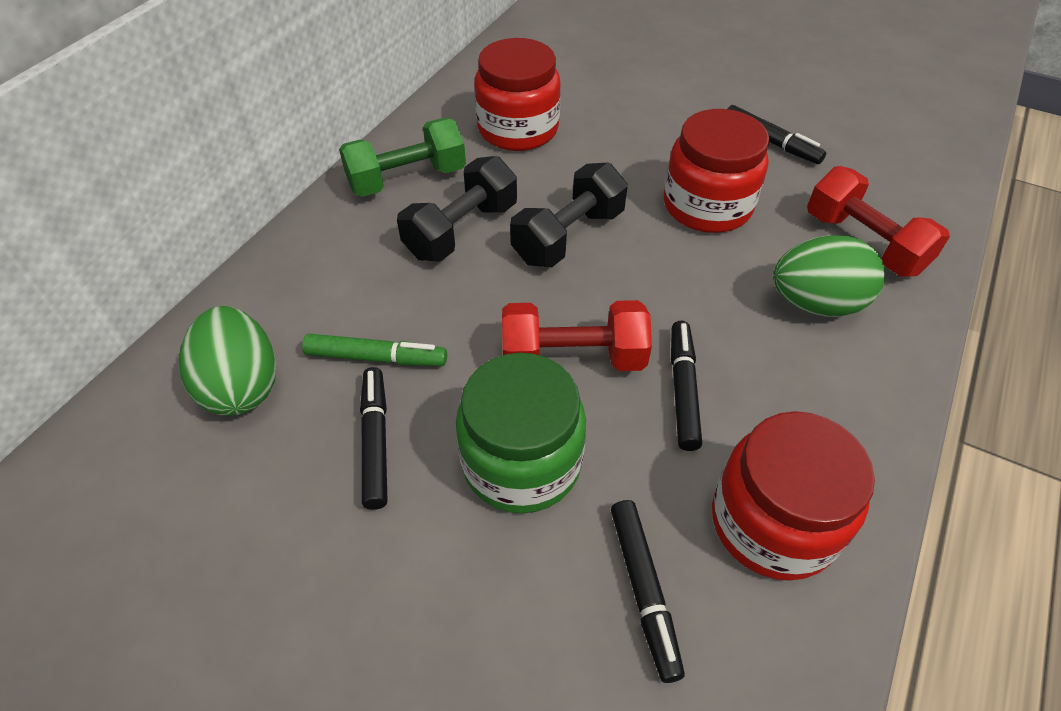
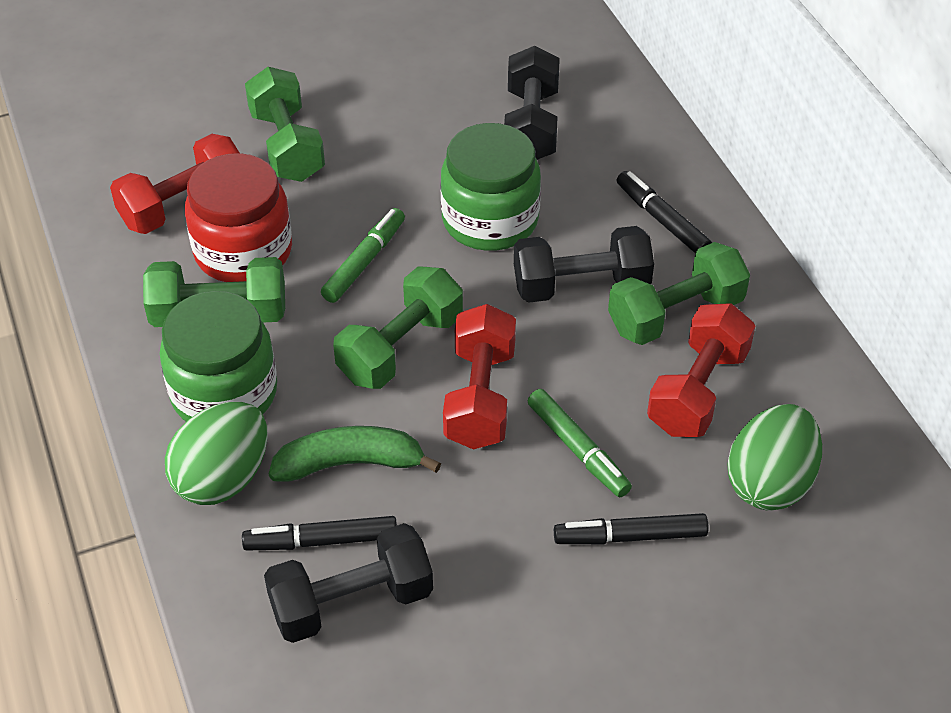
black dumbbell: [397,156,517,262] [510,162,628,268] = 2 -> [264,523,433,643] [504,46,560,160] [514,226,654,302] = 3
black marker: [360,367,387,510] [611,500,685,683] [671,321,702,451] [728,105,826,164] = 4 -> [242,516,397,550] [554,513,709,544] [617,171,712,254] = 3
green banana: none = 0 -> [268,426,441,482] = 1
green dumbbell: [339,118,466,197] = 1 -> [143,257,285,327] [245,67,325,182] [333,266,463,389] [608,242,750,345] = 4
green jar: [456,353,586,514] = 1 -> [160,291,277,421] [441,123,541,251] = 2
green marker: [302,334,447,366] = 1 -> [321,208,405,303] [528,389,632,497] = 2
red dumbbell: [502,300,652,371] [807,166,950,276] = 2 -> [110,134,239,234] [443,304,516,450] [647,303,755,437] = 3
red jar: [475,38,561,151] [664,109,769,233] [712,411,875,581] = 3 -> [185,153,292,282] = 1

